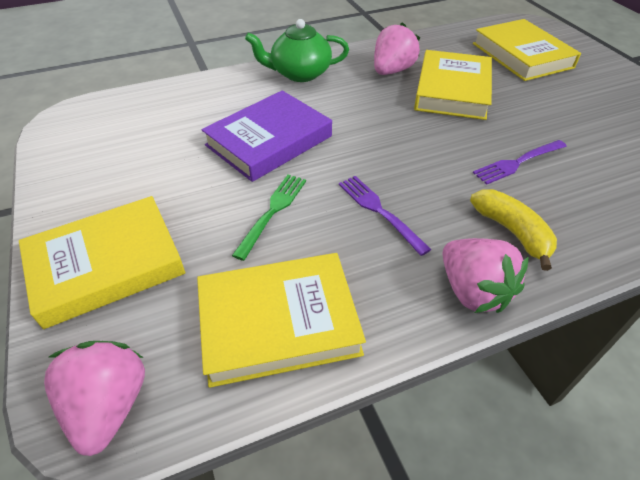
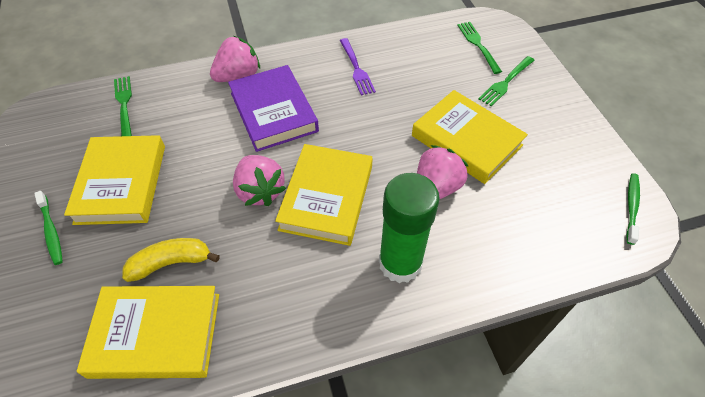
green fork: [232,174,306,261] = 1 -> [114,76,132,136] [457,22,502,74] [478,56,535,106] = 3
green glue stick: none = 0 -> [379,173,440,283] = 1
green teapot: [245,19,349,82] = 1 -> none = 0
green toothbrush: none = 0 -> [34,191,63,265] [626,173,640,245] = 2
purple fork: [339,176,431,256] [473,140,567,185] = 2 -> [340,38,376,96] = 1

